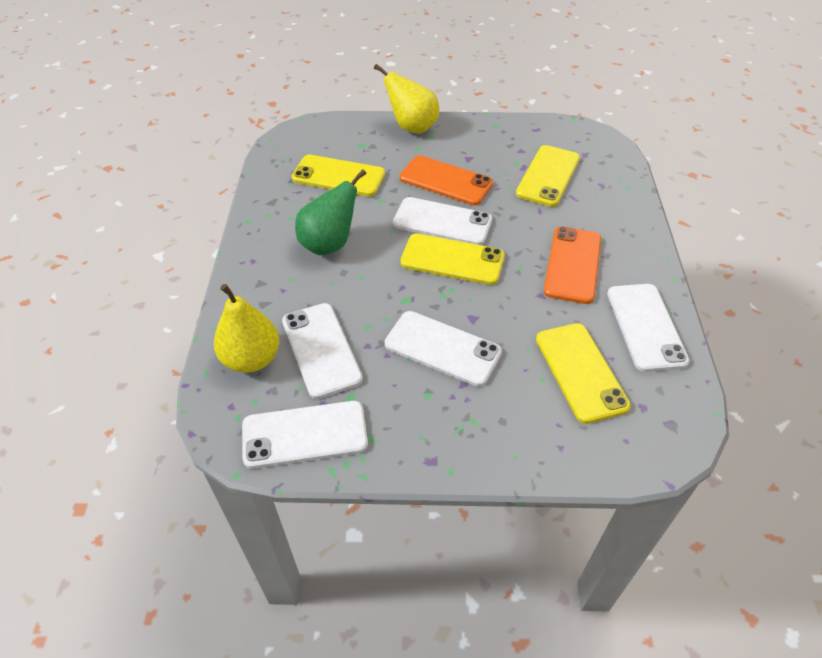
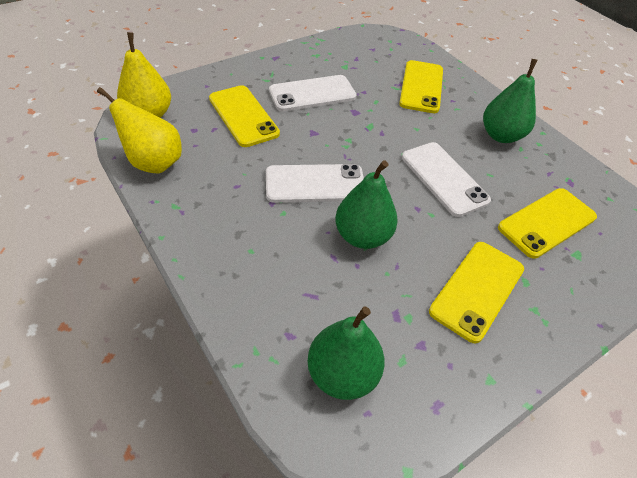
green pear: [295,169,366,255] = 1 -> [307,307,385,400] [335,160,398,249] [483,59,538,143] = 3
orange phone: [400,155,493,206] [544,226,601,304] = 2 -> none = 0
white phone: [242,401,368,469] [282,303,363,399] [385,311,502,387] [393,197,492,245] [607,284,690,372] = 5 -> [266,164,364,203] [269,75,356,112] [402,142,491,217] = 3

